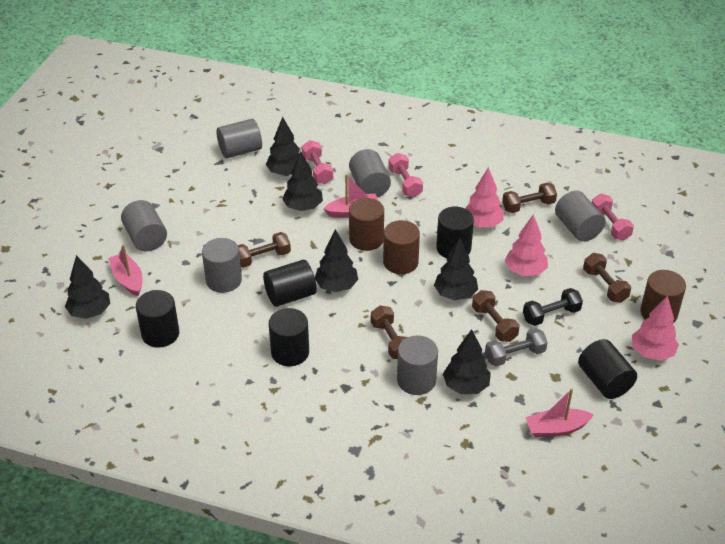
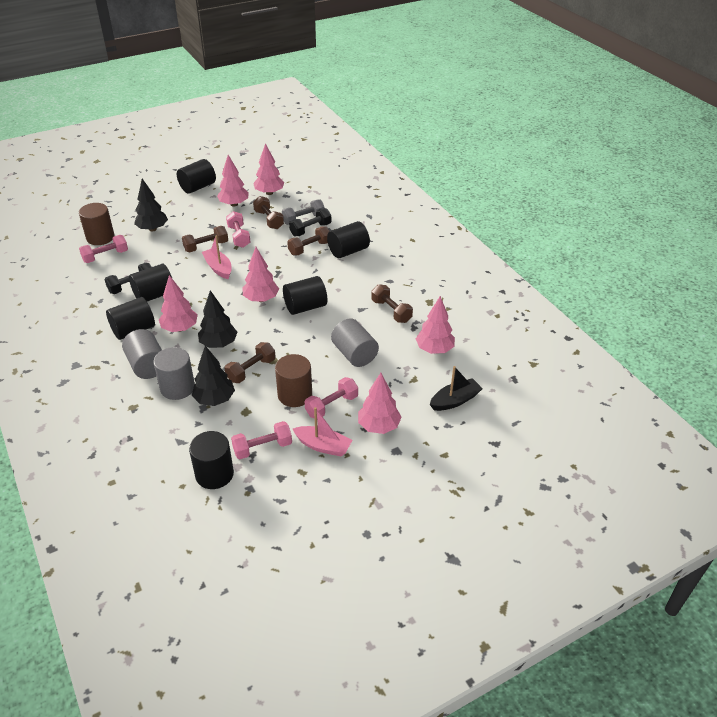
black boat: none = 0 -> [430,366,483,411] = 1
black cylinder: [136,290,179,348] [263,260,317,307] [269,308,309,366] [436,207,474,258] [578,339,637,399] = 5 -> [106,297,155,340] [129,264,172,302] [177,159,216,194] [189,431,234,489] [283,276,327,315] [327,221,370,258] = 6
black dumbbell: [523,288,583,326] = 1 -> [104,263,151,294] [289,208,331,236] = 2
black tree: [65,255,110,319] [265,117,300,176] [282,151,323,211] [315,229,358,292] [434,238,478,300] [443,329,491,394] = 6 -> [134,179,168,231] [192,346,235,406] [198,290,237,348] = 3
brown cylinder: [349,198,384,251] [383,220,420,274] [640,270,686,323] = 3 -> [79,203,114,245] [275,354,312,407] = 2
grey cylinder: [121,200,167,251] [202,238,242,293] [217,119,262,158] [349,149,391,197] [397,335,438,395] [555,191,606,242] = 6 -> [122,329,162,379] [153,347,195,400] [331,318,379,367] = 3
pink boat: [108,245,142,296] [324,174,378,218] [525,388,593,437] = 3 -> [202,235,232,279] [293,407,352,457] = 2
pink dumbbell: [302,140,333,184] [388,153,423,197] [592,194,634,241] = 3 -> [79,235,128,263] [226,211,251,248] [231,421,292,459] [305,377,358,419] = 4
pink tree: [465,167,504,227] [505,214,548,276] [632,295,679,361] = 3 -> [159,275,198,332] [217,155,249,207] [242,247,279,302] [253,143,284,195] [358,373,402,434] [416,296,455,354] = 6

